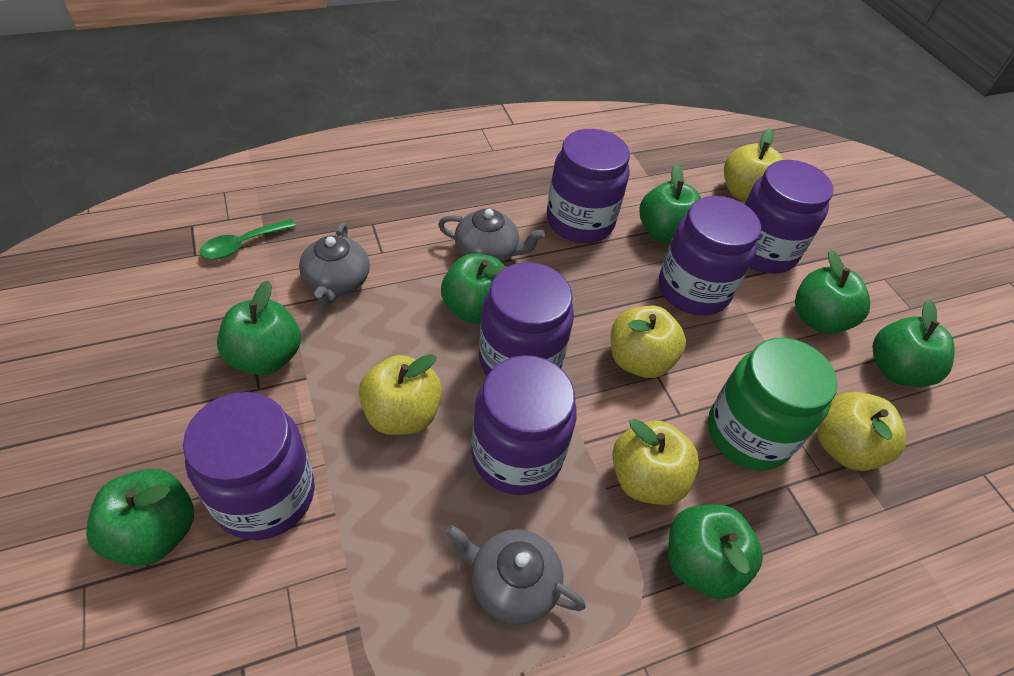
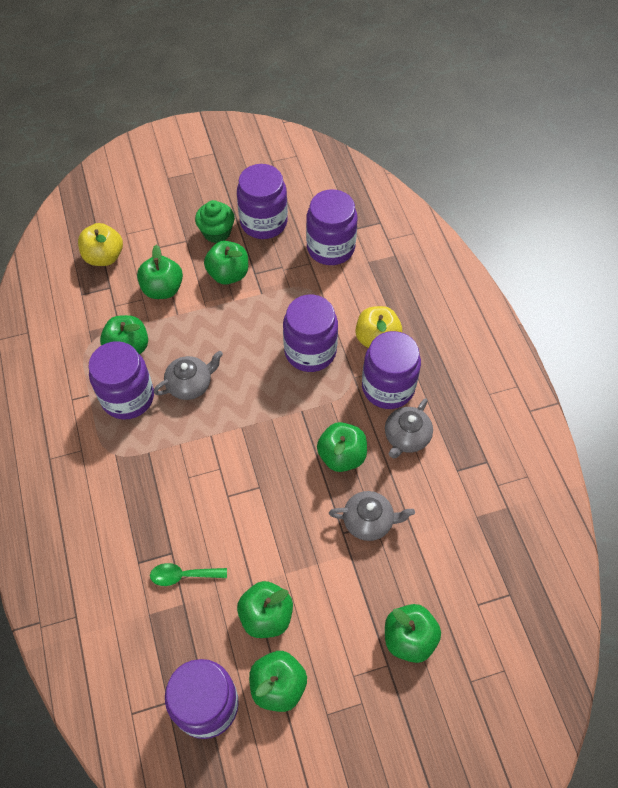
green cupcake: none = 0 -> [195,200,235,243] = 1
green jar: [708,337,838,471] = 1 -> none = 0
yellow apple: [359,354,442,435] [611,306,686,378] [612,419,699,505] [724,129,783,201] [817,392,906,471] = 5 -> [78,223,123,266] [355,306,402,348] = 2

